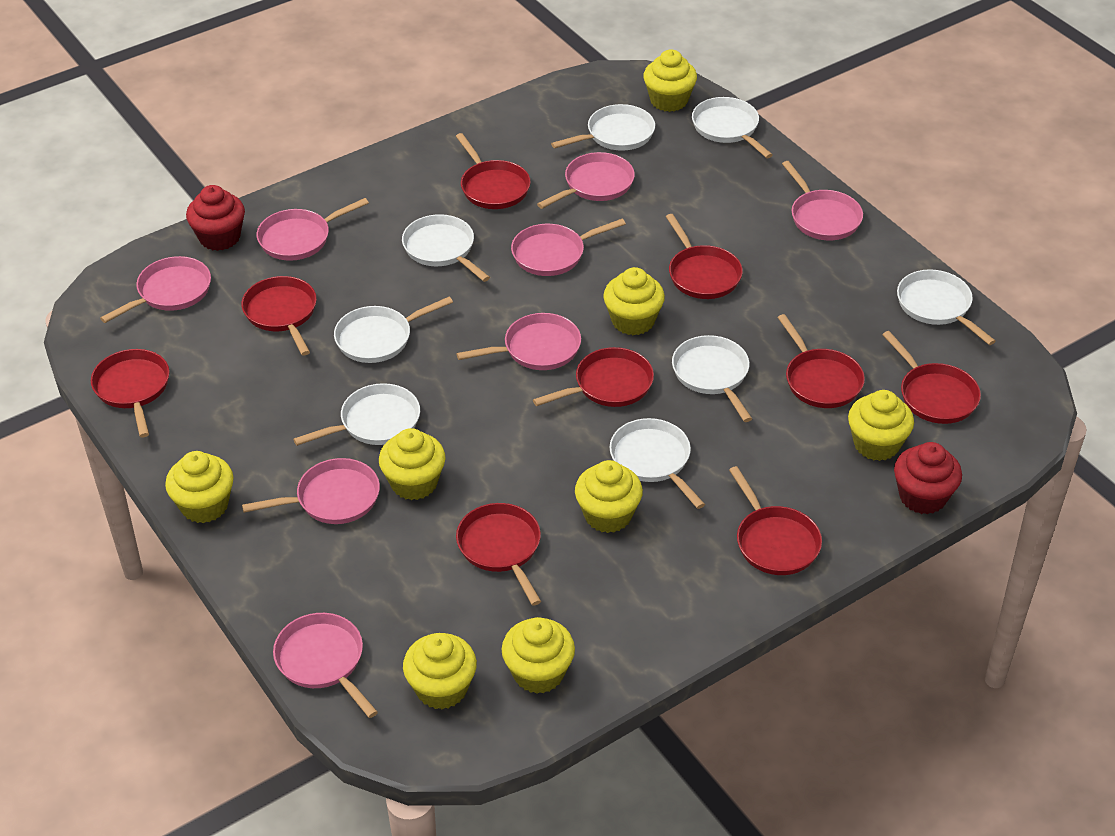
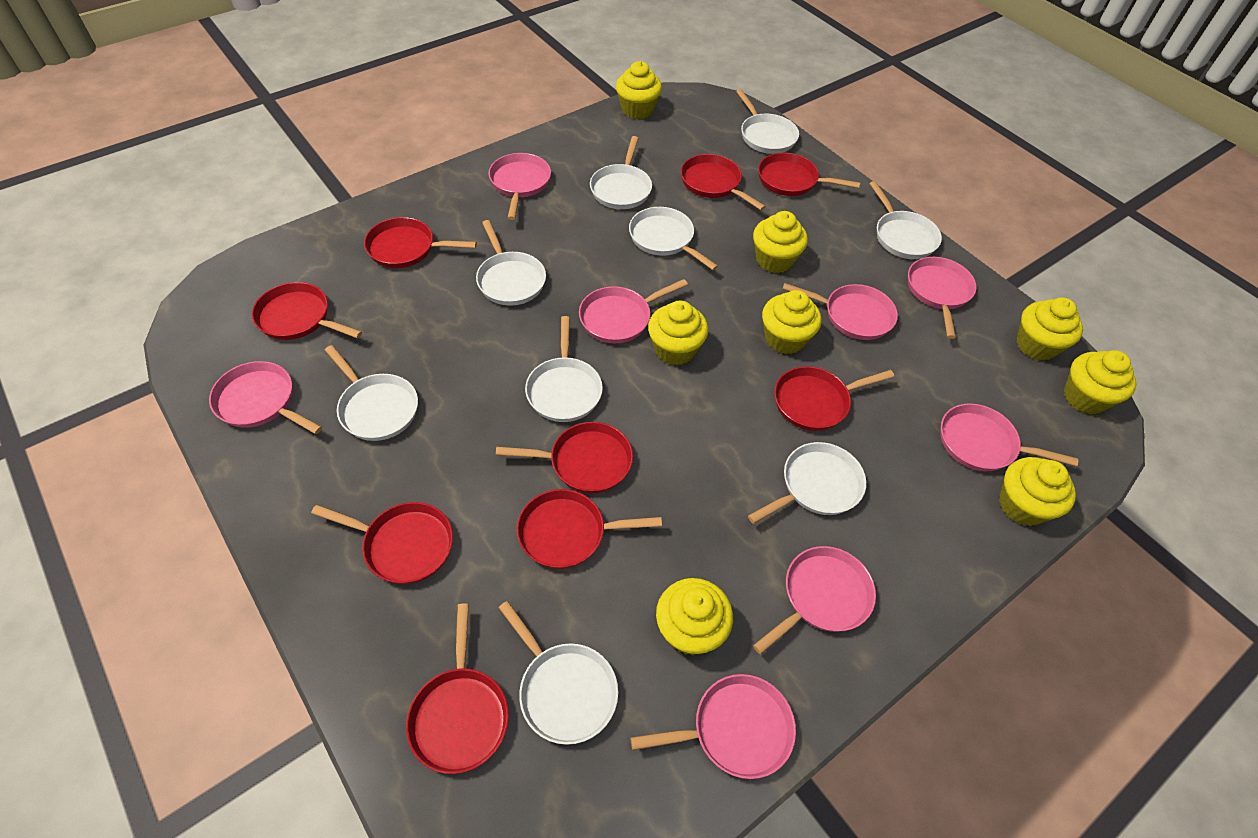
red cupcake: [186,185,245,251] [894,442,962,514] = 2 -> none = 0
white pan: [293,383,420,446] [334,296,453,363] [402,214,490,282] [551,104,655,151] [609,418,705,509] [672,335,752,422] [692,97,773,158] [897,269,996,345] = 8 -> [325,345,418,441] [476,220,546,306] [498,601,618,745] [525,316,603,422] [590,136,652,209] [629,207,718,270] [736,89,799,154] [748,442,866,524] [869,181,942,259] = 9

